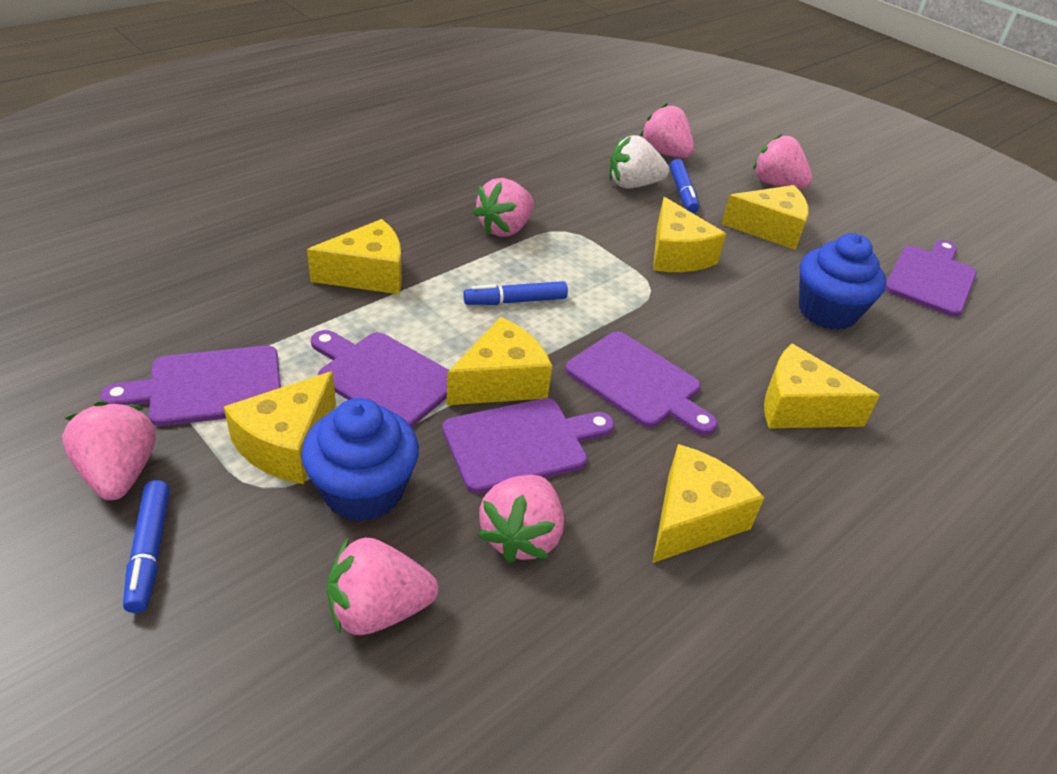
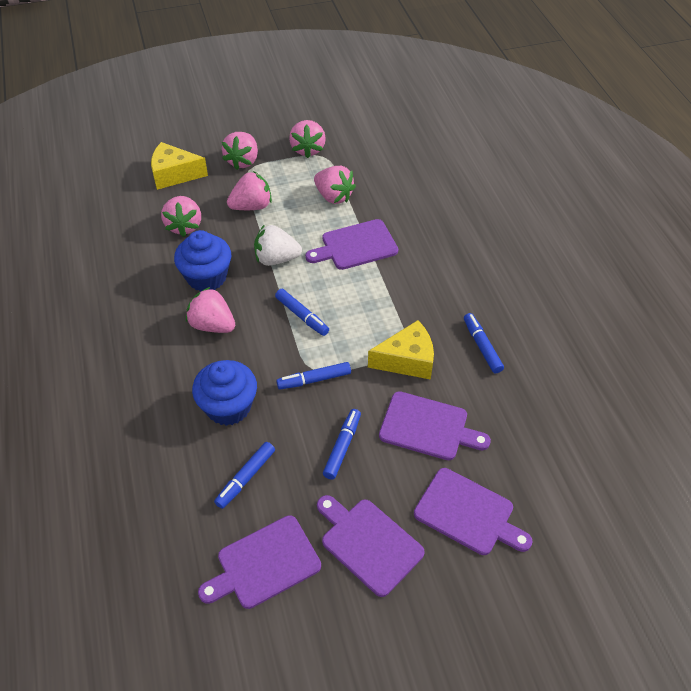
blue marker: [123,480,169,613] [463,281,568,305] [670,159,699,213] = 3 -> [214,442,275,509] [275,289,329,336] [276,362,351,389] [323,409,361,480] [464,313,504,373] = 5
yellow cheese: [224,371,336,484] [307,219,402,294] [446,317,552,405] [652,444,764,563] [653,197,726,272] [721,185,809,250] [764,343,880,428] = 7 -> [151,142,208,190] [368,320,434,380] = 2

